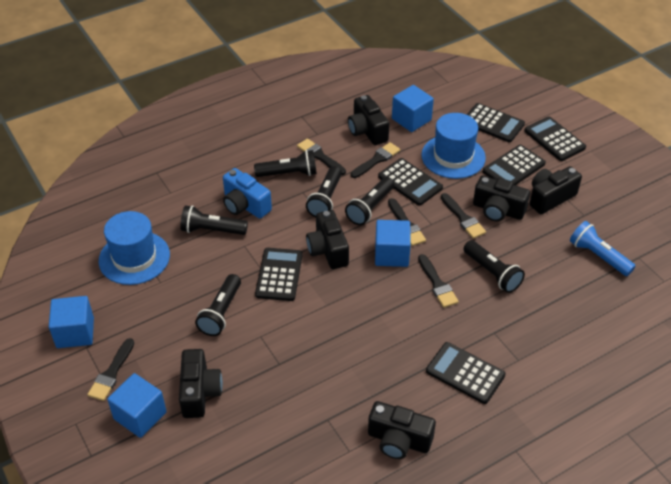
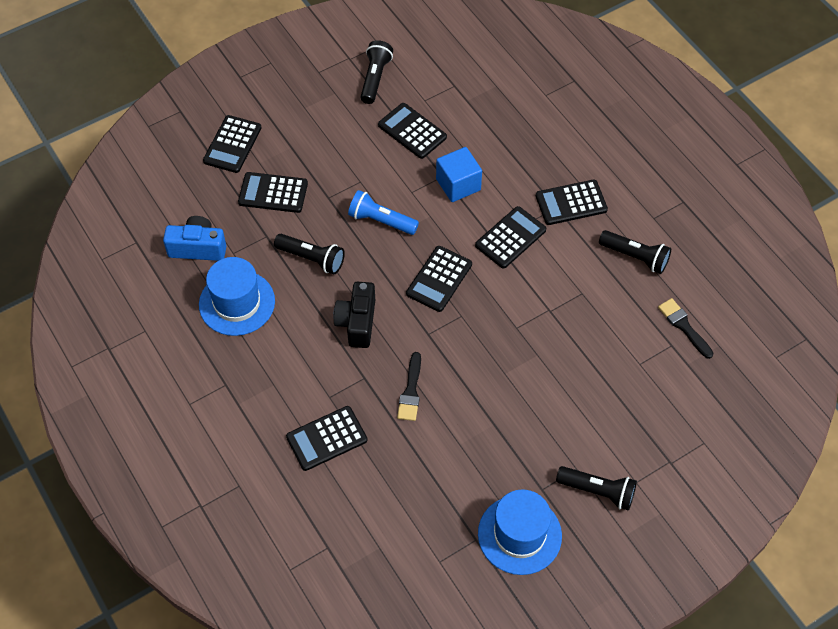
black brush: [87,338,134,401] [297,138,346,175] [351,142,400,178] [388,198,426,246] [418,254,459,308] [441,193,486,239] = 6 -> [397,352,421,421] [658,298,713,359] = 2
black calculator: [255,248,303,301] [378,158,443,206] [426,342,505,404] [467,103,525,142] [483,145,546,185] [524,116,586,161] = 6 -> [203,115,261,173] [238,172,308,213] [286,406,367,471] [378,103,447,159] [406,246,472,312] [475,206,546,268] [536,180,608,225] = 7
black camera: [179,349,223,418] [306,210,349,269] [348,95,389,145] [368,401,436,459] [473,176,530,221] [530,166,582,214] = 6 -> [333,282,375,348] = 1
black flashlight: [180,205,248,235] [195,274,241,336] [254,150,317,177] [306,166,342,217] [345,177,394,225] [464,240,525,293] = 6 -> [274,234,345,274] [360,40,393,104] [556,466,637,511] [599,230,671,274] = 4
blue cube: [49,296,94,348] [107,373,167,438] [375,220,411,267] [392,85,434,132] = 4 -> [436,147,482,202] = 1

